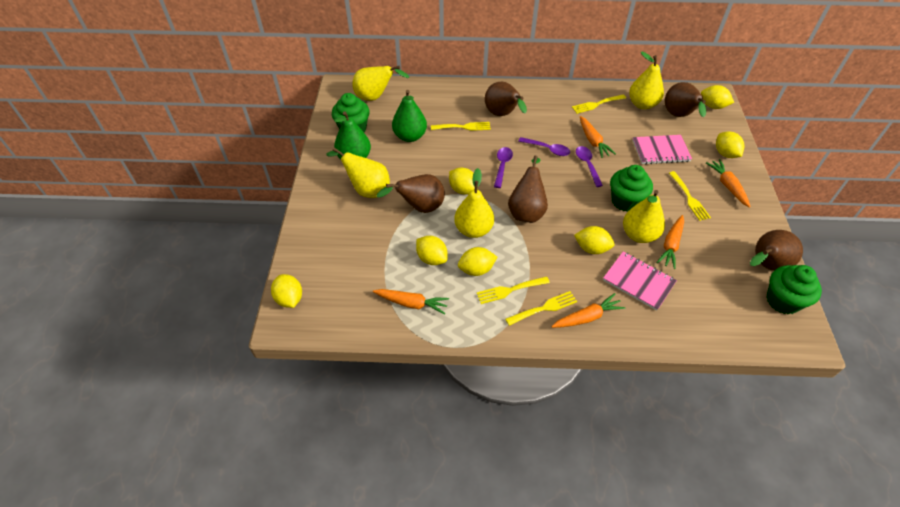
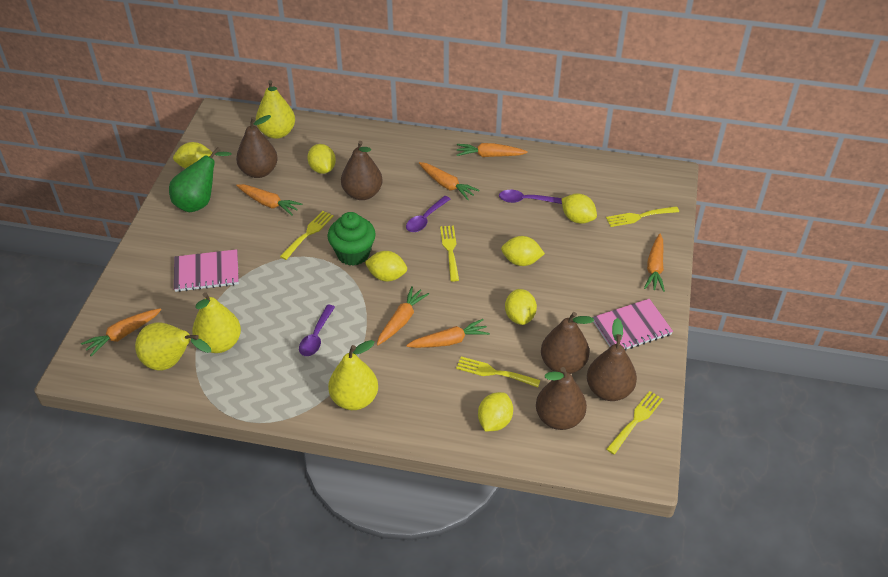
green cupcake: [332,93,370,132] [610,165,653,212] [766,265,822,315] = 3 -> [328,212,376,266] = 1
green pear: [334,111,371,159] [392,90,427,142] = 2 -> [169,147,232,212] = 1
orange carrot: [373,289,449,315] [551,293,625,328] [580,116,616,158] [656,215,684,269] [706,159,750,208] = 5 -> [81,308,161,356] [236,184,302,216] [377,286,429,345] [406,319,490,348] [419,162,479,200] [457,143,528,157] [644,234,665,292] = 7
yellow pear: [326,147,390,198] [352,66,409,101] [454,168,494,238] [623,190,665,243] [629,51,664,109] = 5 -> [135,322,211,371] [192,292,241,353] [256,80,295,139] [328,340,378,410] = 4

